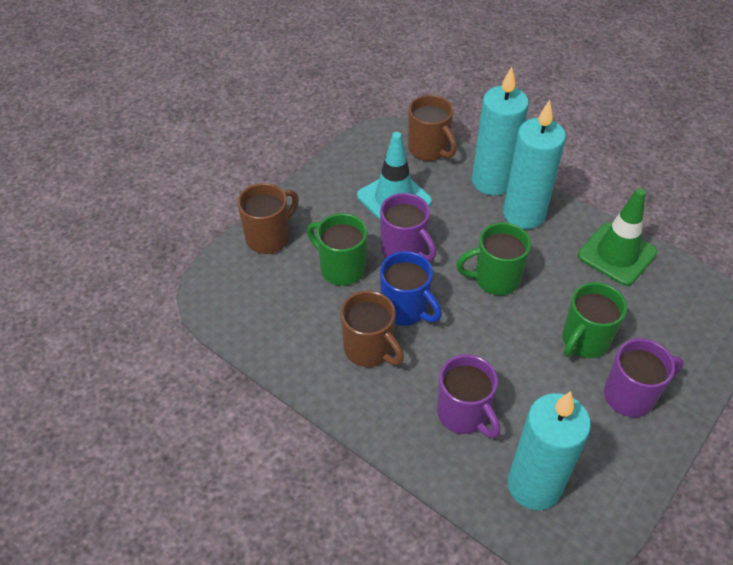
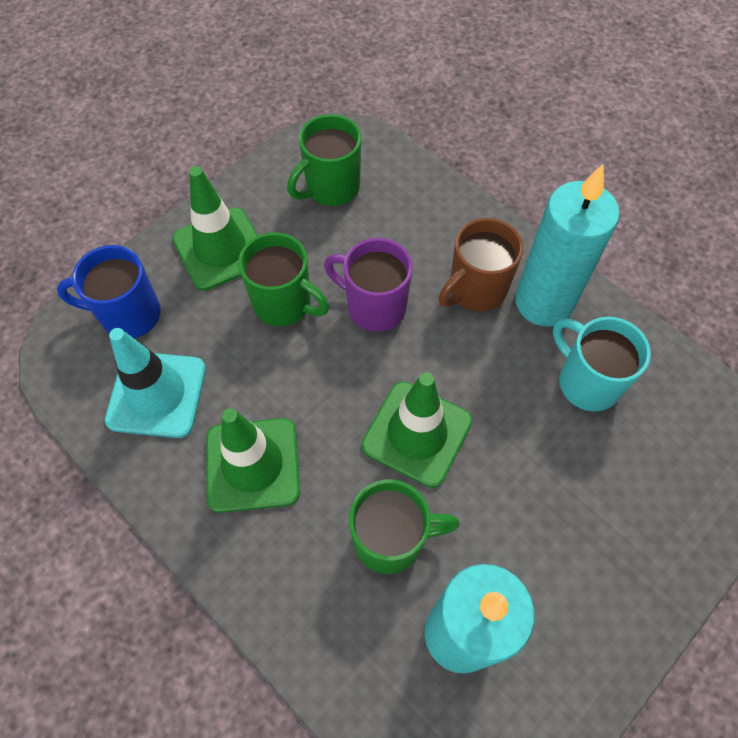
brown mug: [237,183,299,254] [341,291,404,367] [408,95,457,161] = 3 -> [439,218,523,312] = 1
green traffic cone: [578,188,657,286] = 1 -> [172,166,258,291] [206,408,300,513] [362,372,472,488] = 3
purple mug: [380,193,436,261] [437,354,500,438] [604,339,683,417] = 3 -> [324,238,413,332] = 1
turquoise candle: [472,67,529,196] [503,100,566,229] [508,391,591,510] = 3 -> [425,564,535,674] [515,164,620,326] = 2
turquoise mug: none = 0 -> [553,317,651,412] = 1

